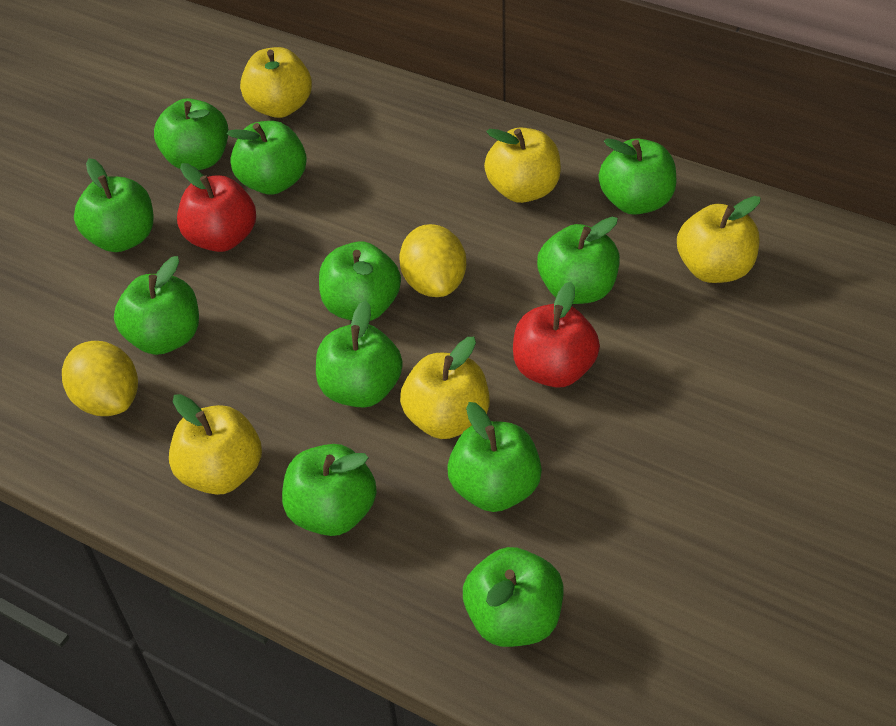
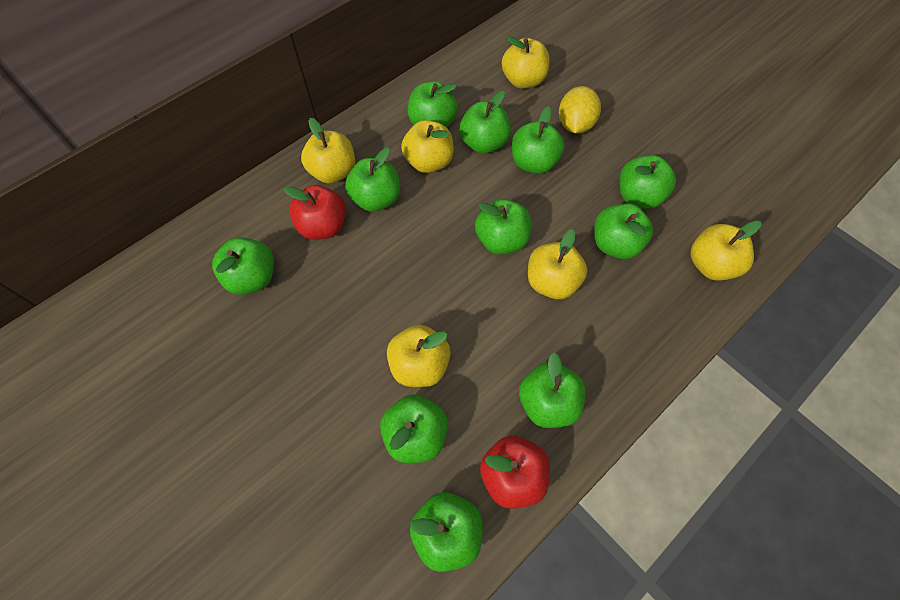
yellow apple: [169,394,262,495] [240,47,312,118] [400,337,490,439] [484,127,561,203] [677,196,760,283] = 5 -> [301,118,355,184] [387,325,451,387] [401,120,454,173] [502,36,549,89] [528,229,588,299] [690,221,761,281] = 6
yellow lemon: [62,341,138,416] [400,224,466,297] = 2 -> [559,86,601,134] = 1

